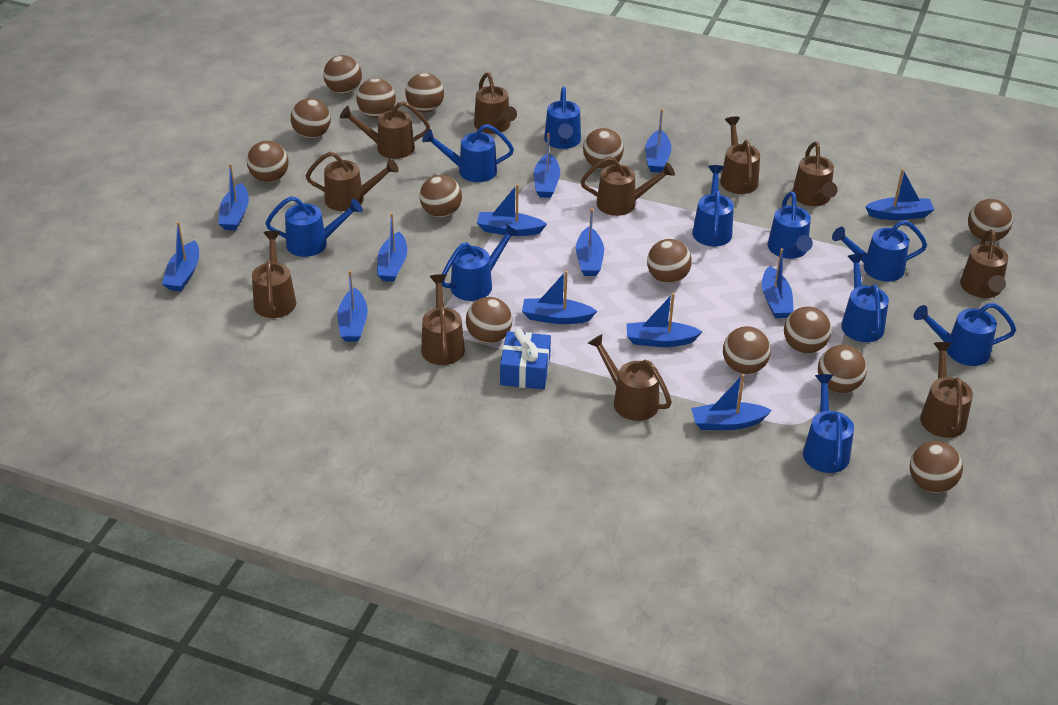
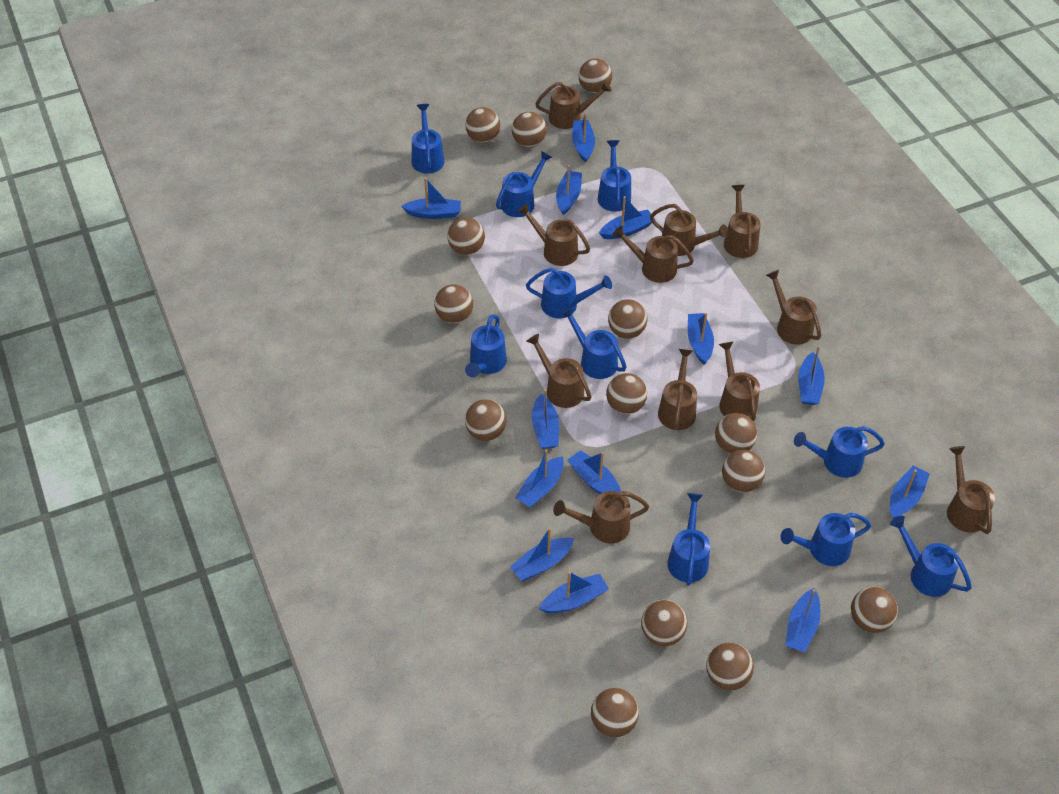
blue gift: [500,329,551,389] = 1 -> none = 0

